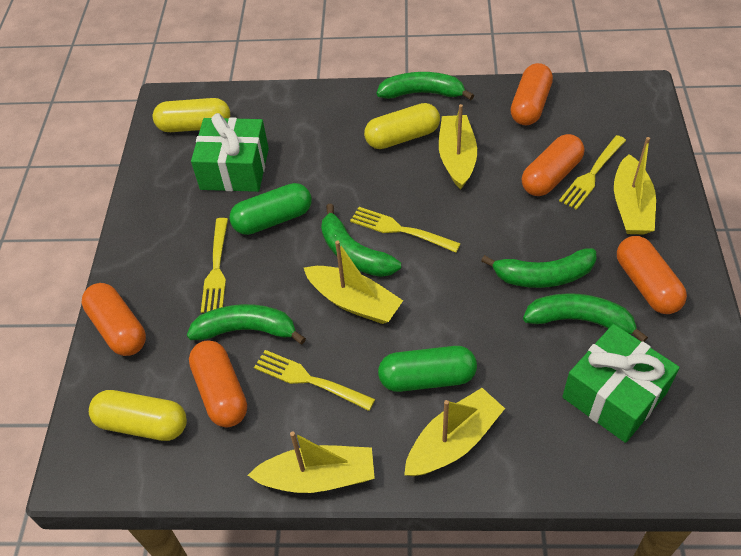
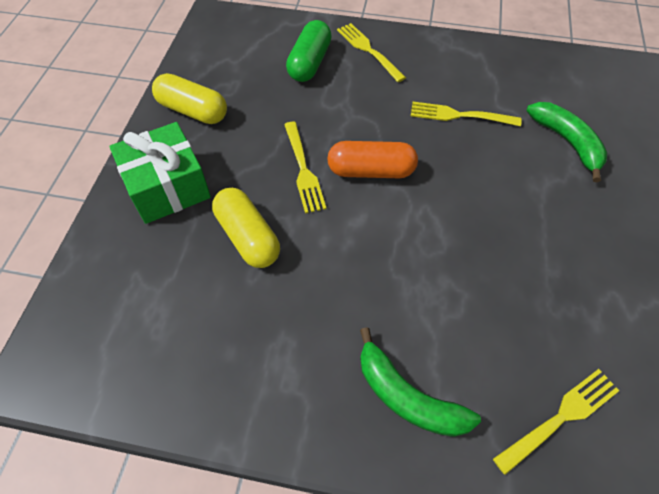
green banana: [187,304,306,344] [321,204,401,277] [376,72,474,100] [481,248,596,288] [523,293,648,342] = 5 -> [360,327,481,437] [526,102,607,183] = 2
green capsule: [229,183,312,235] [378,346,477,392] = 2 -> [286,20,332,82] = 1
green gift: [191,113,269,192] [562,324,680,443] = 2 -> [109,122,211,224] = 1
orange capsule: [82,283,146,356] [189,341,247,427] [511,63,553,125] [522,134,584,196] [617,236,687,314] = 5 -> [327,141,418,178] = 1
yellow boat: [248,431,375,493] [304,241,403,324] [404,388,505,476] [439,104,477,190] [614,137,656,234] = 5 -> none = 0
yellow capsule: [89,390,187,441] [153,98,230,132] [364,103,440,149] = 3 -> [152,73,227,124] [212,188,280,268] = 2

